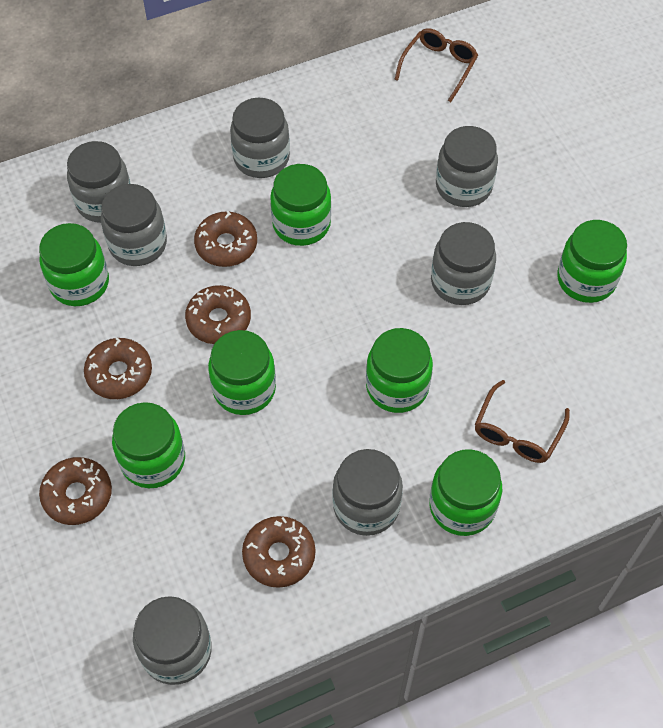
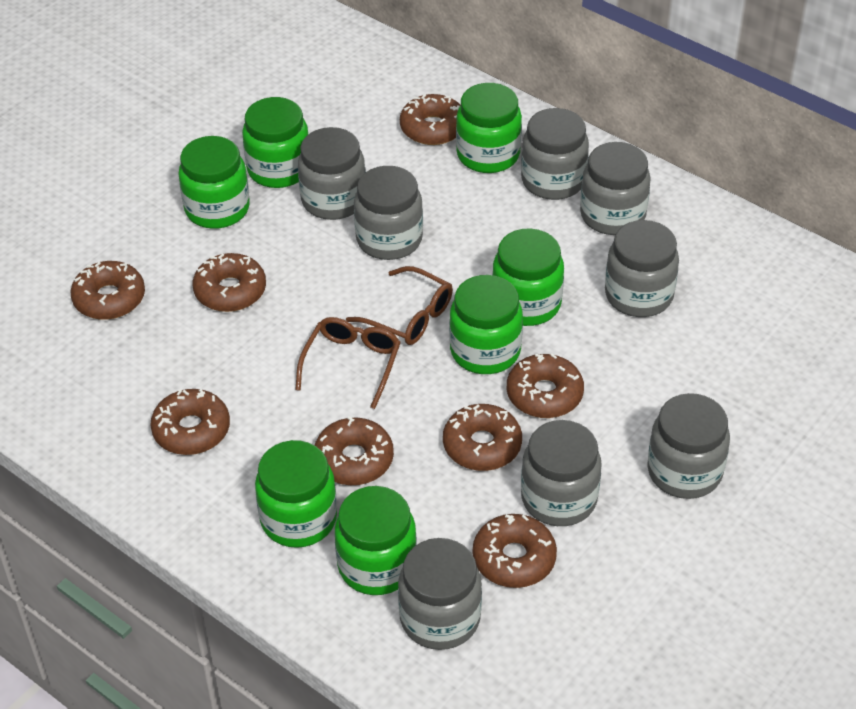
brown donut: [39,457,112,525] [84,338,152,399] [185,285,251,344] [194,211,257,267] [242,516,315,588] = 5 -> [70,261,145,320] [150,389,230,455] [193,253,266,312] [315,417,394,485] [400,94,460,145] [443,404,522,471] [473,514,557,588] [507,354,584,418] = 8
grey jar: [67,141,131,223] [101,184,167,266] [133,596,212,685] [230,98,290,178] [333,449,403,536] [431,222,496,305] [436,126,498,207] = 7 -> [298,127,365,220] [354,166,423,260] [398,538,482,650] [521,108,589,200] [521,420,602,526] [580,142,651,235] [605,220,679,317] [647,393,730,499] = 8

